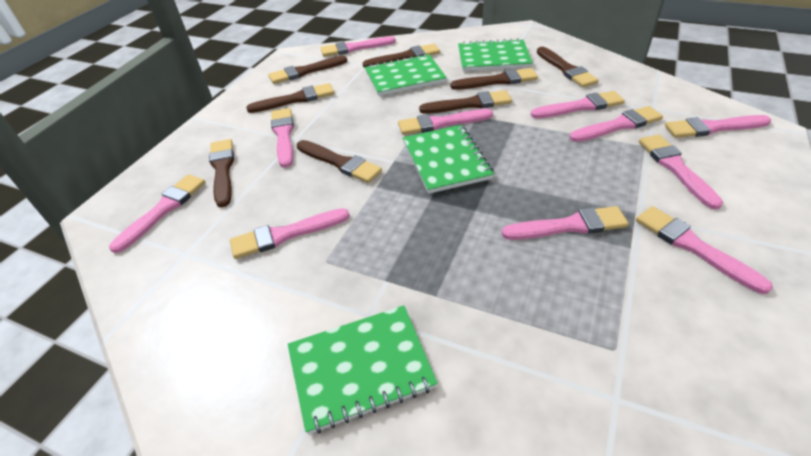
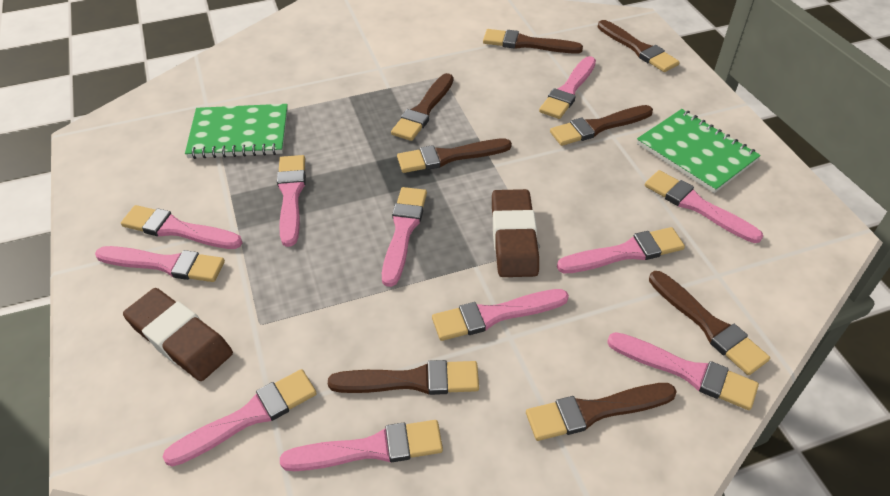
brown eraser: none = 0 -> [123,288,233,381] [492,189,539,277] = 2
green notebook: [288,305,438,434] [365,54,447,96] [403,125,494,194] [458,38,533,71] = 4 -> [185,104,288,159] [637,109,761,193] = 2

